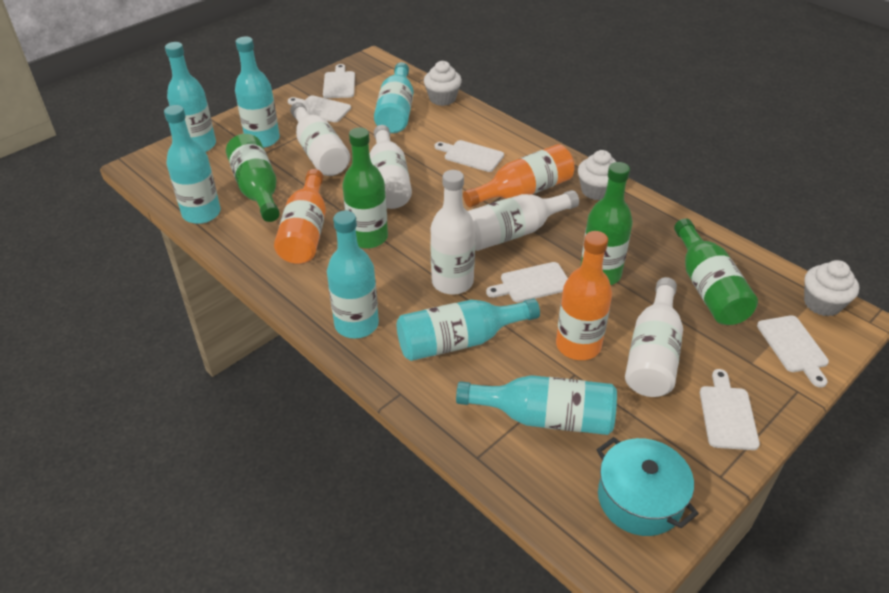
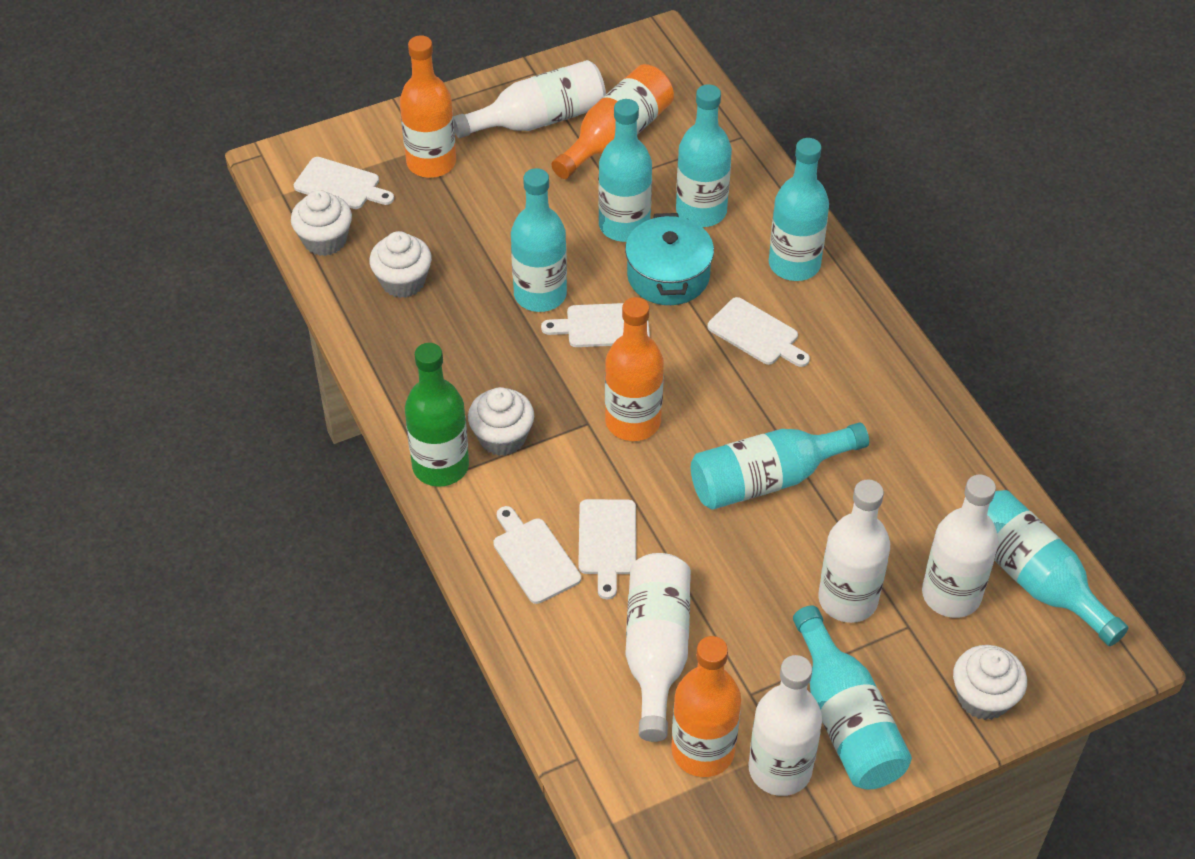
green bottle: [226,134,280,222] [342,127,388,249] [580,162,633,285] [674,218,758,325] = 4 -> [405,343,469,487] = 1
orange bottle: [274,169,326,264] [463,144,575,207] [556,231,612,360] = 3 -> [400,35,456,178] [552,64,674,179] [605,297,664,441] [671,636,741,777] = 4
white cupcake: [424,61,462,106] [578,150,616,200] [804,260,859,317] = 3 -> [291,190,352,256] [369,231,432,298] [468,387,534,456] [953,645,1027,720] = 4
white cutting board: [288,95,351,122] [323,64,355,98] [435,140,504,172] [486,262,568,302] [700,369,760,450] [757,315,829,387] = 6 -> [294,157,394,209] [493,506,581,604] [541,303,650,347] [578,499,636,599] [707,297,810,367] = 5

